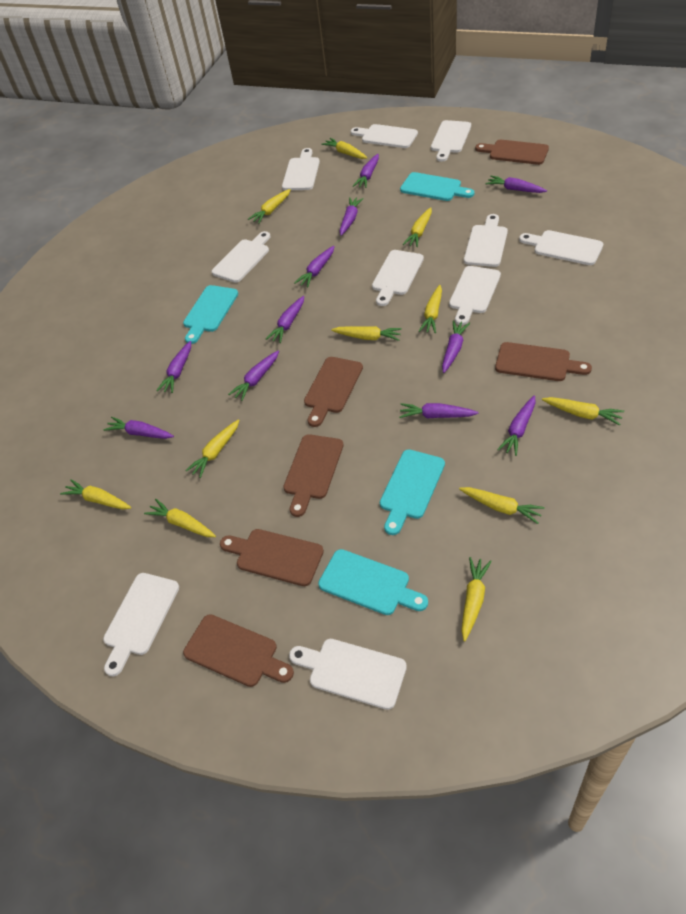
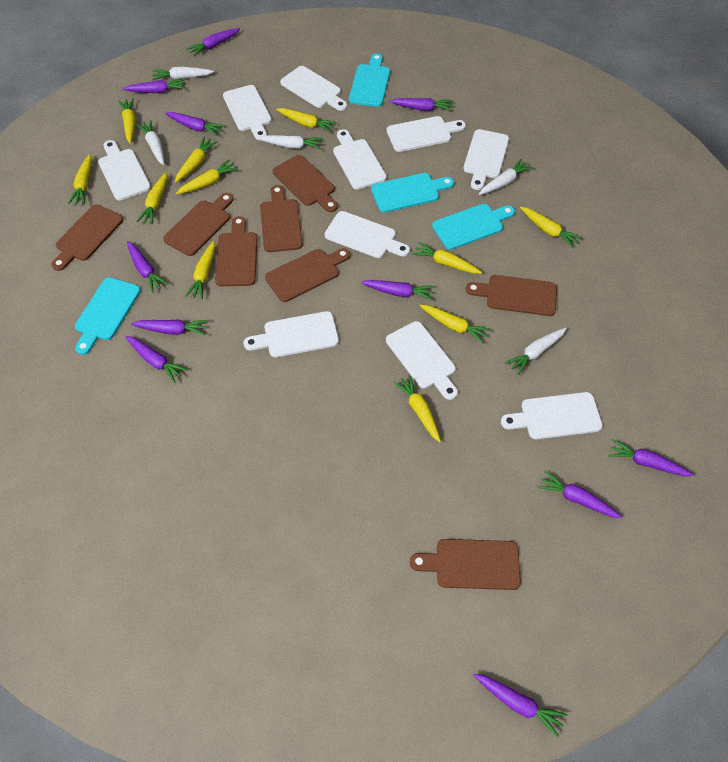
brown cutting board: [183,614,294,687] [220,529,324,586] [283,434,343,517] [304,357,363,427] [475,140,549,165] [495,342,592,381] = 6 -> [52,204,123,271] [163,193,233,256] [215,216,258,286] [260,185,303,252] [265,248,350,302] [273,155,338,212] [410,539,521,590] [466,275,557,316] = 8
white carrot: none = 0 -> [136,120,164,165] [152,67,214,80] [258,135,323,150] [479,158,533,195] [505,328,567,375] = 5

